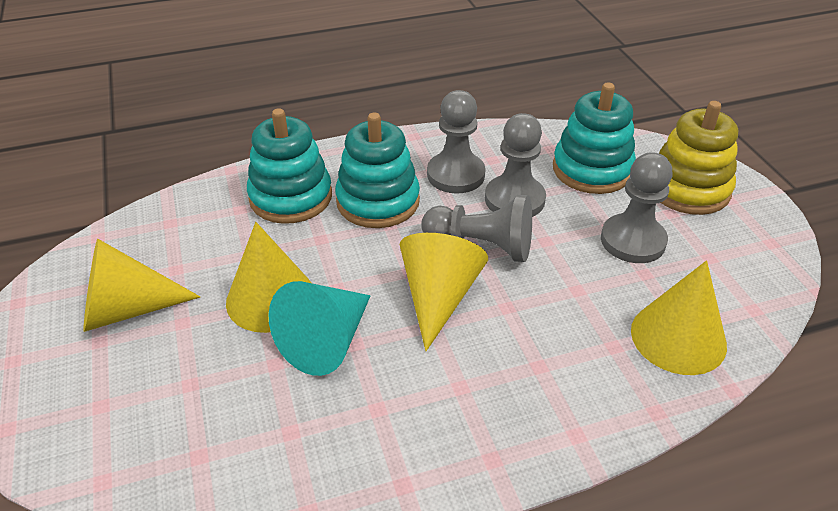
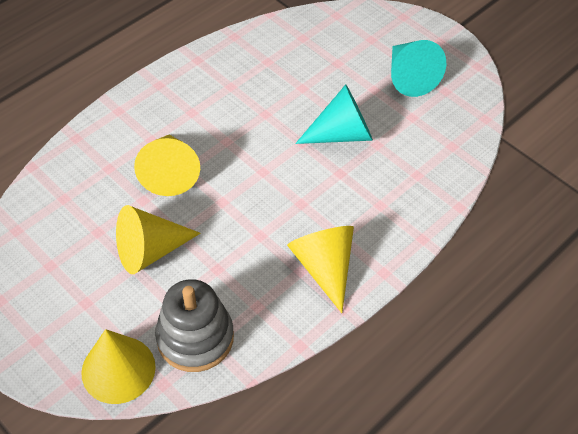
grey pawn: [421,195,532,262] [427,90,486,194] [485,113,546,217] [601,152,673,263] = 4 -> none = 0
grey stacking toy: none = 0 -> [155,279,234,372] = 1
turquoise cone: [269,281,371,376] = 1 -> [295,84,373,144] [391,40,446,97] = 2
turquoise stacking toy: [247,108,332,224] [335,113,420,228] [553,82,636,194] = 3 -> none = 0
yellow stacking toy: [659,101,738,215] = 1 -> none = 0

